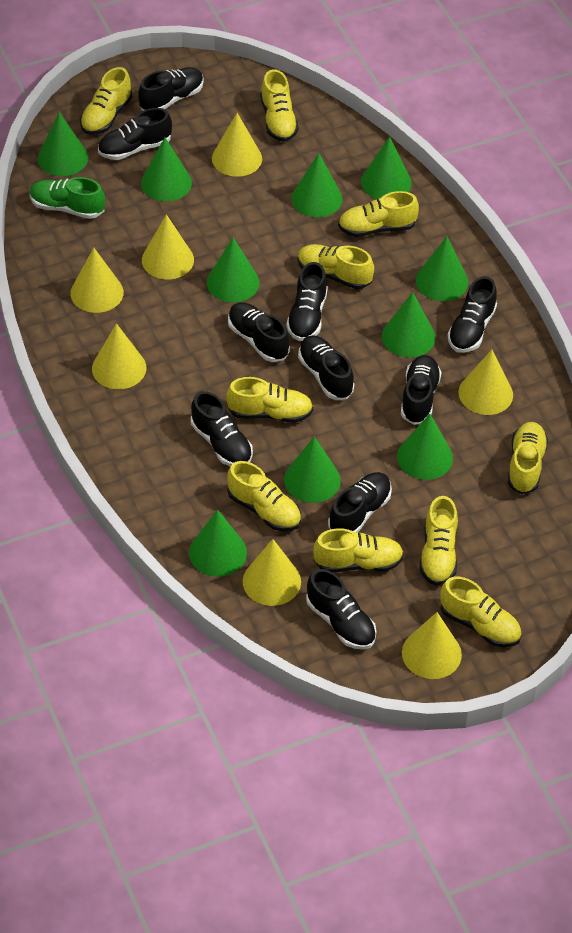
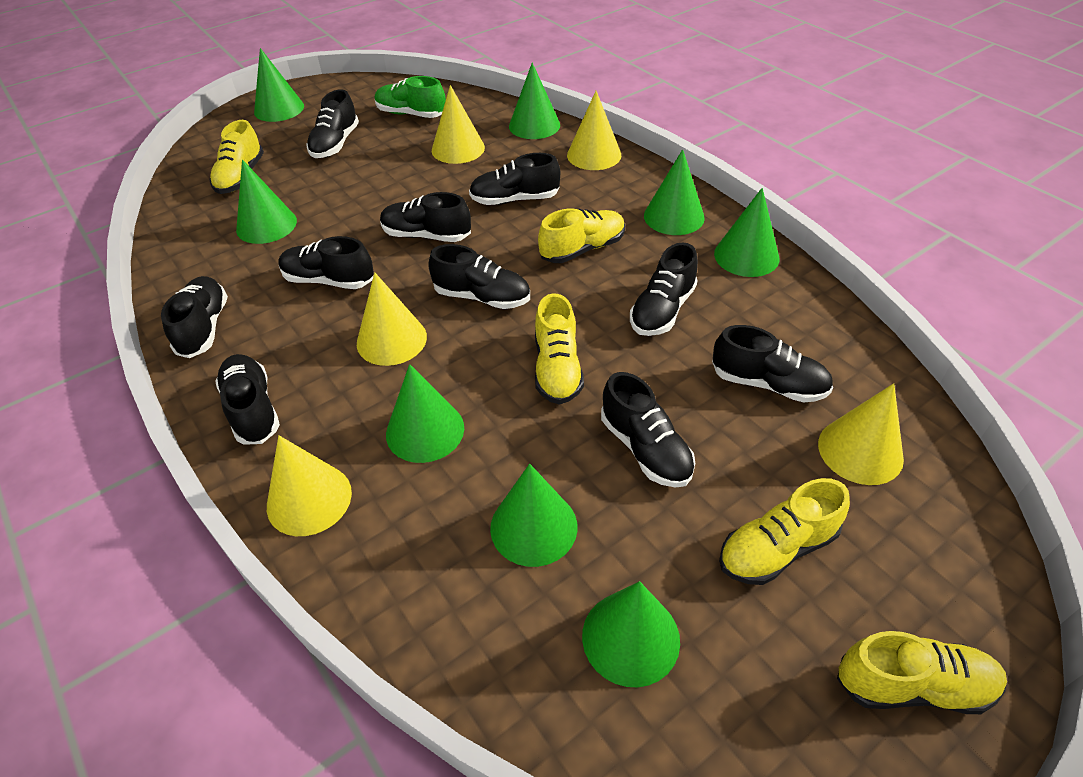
green cone: [38,112,88,176] [141,137,192,201] [189,510,247,577] [207,238,259,302] [284,436,341,503] [291,153,342,217] [361,137,412,199] [382,292,435,358] [397,414,453,480] [416,236,468,301] = 10 -> [236,160,297,244] [254,48,304,122] [386,364,464,463] [490,464,578,567] [509,62,560,139] [582,581,680,687] [644,149,705,235] [714,188,779,277] = 8
yellow cone: [70,248,124,313] [92,323,147,389] [142,214,194,279] [212,113,262,177] [243,539,301,606] [402,612,462,679] [458,350,513,415] = 7 -> [267,435,352,536] [357,273,427,366] [432,85,485,164] [567,91,621,170] [818,383,904,485] = 5
yellow shoe: [80,67,132,135] [226,377,313,423] [227,461,301,531] [260,69,299,142] [298,244,374,289] [313,528,404,572] [338,191,419,237] [419,496,458,586] [440,577,522,647] [508,422,548,494] = 10 -> [209,120,264,194] [535,293,584,405] [538,208,625,263] [719,478,850,585] [837,631,1007,714] = 5

